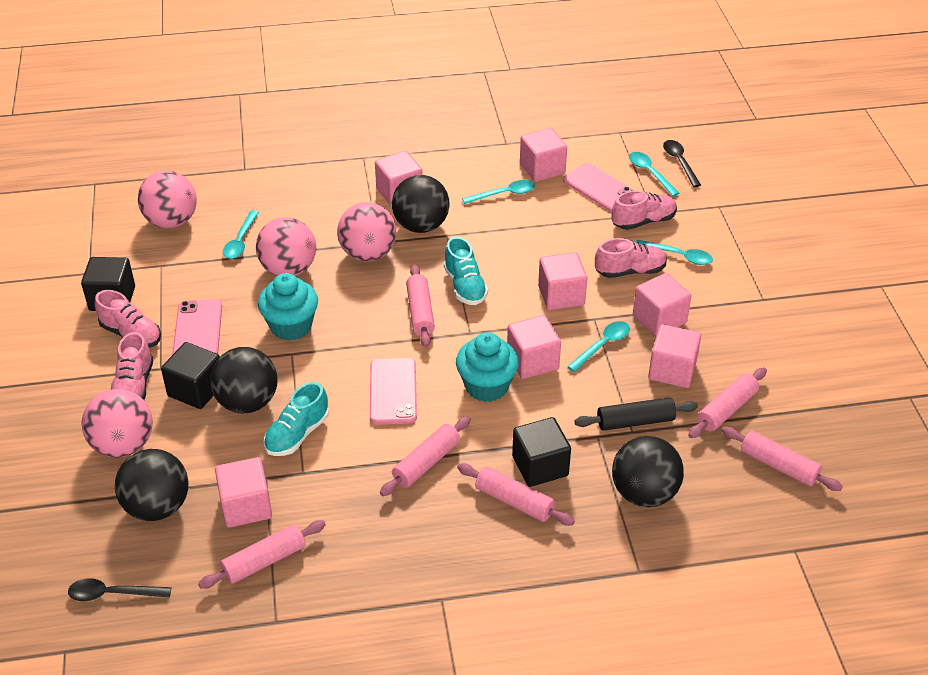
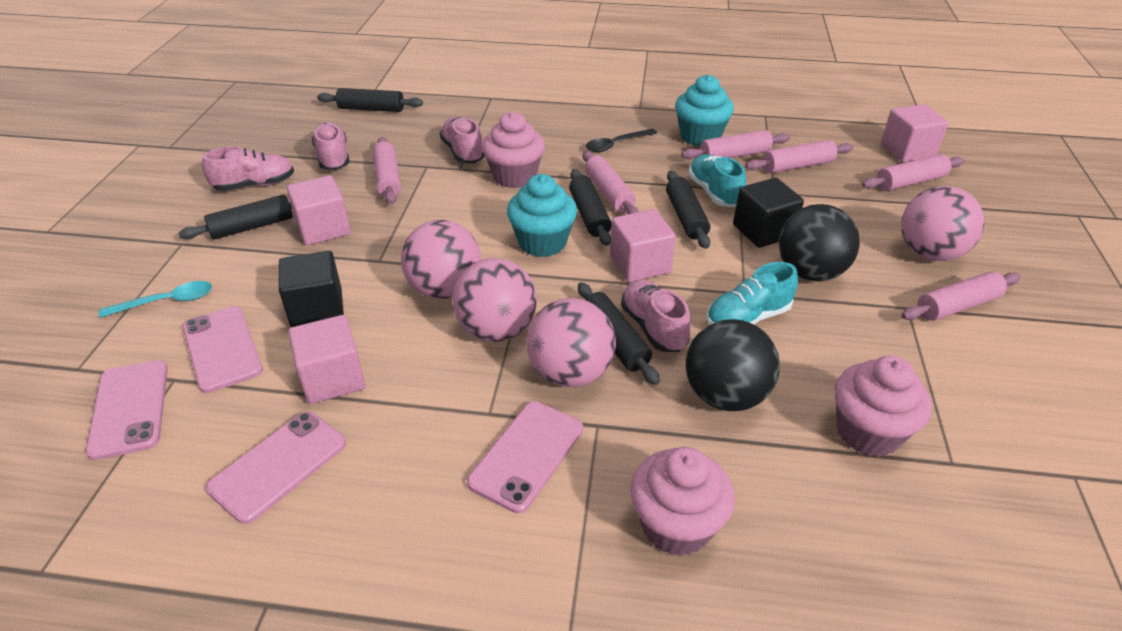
black ball: [115,449,189,521] [210,347,278,413] [392,175,450,233] [612,436,684,507] = 4 -> [686,319,780,411] [779,204,860,281] = 2
black cube: [81,257,135,311] [161,342,220,409] [512,417,571,487] = 3 -> [279,251,344,327] [733,178,804,248] = 2
black rolling pin: [574,397,698,431] = 1 -> [178,195,293,240] [317,88,423,112] [569,169,612,246] [578,282,660,385] [666,171,710,249] = 5
black spoon: [68,578,171,601] [663,140,701,187] = 2 -> [586,129,657,152] = 1
pink cube: [215,457,272,528] [375,151,423,207] [507,315,561,379] [520,128,567,182] [538,252,587,310] [633,273,691,336] [648,324,701,388] = 7 -> [287,175,350,245] [288,315,365,404] [610,209,676,282] [881,104,948,162] = 4
pink cupcake: none = 0 -> [482,112,545,188] [630,447,735,556] [835,356,932,457] = 3
pink phone: [172,299,222,354] [370,358,417,424] [563,163,635,212] = 3 -> [86,360,168,460] [183,306,263,393] [206,411,346,524] [467,401,583,513] = 4
turquoise spoon: [223,210,259,259] [462,180,535,204] [567,321,630,372] [629,152,679,196] [636,240,713,265] = 5 -> [99,281,212,318] = 1

